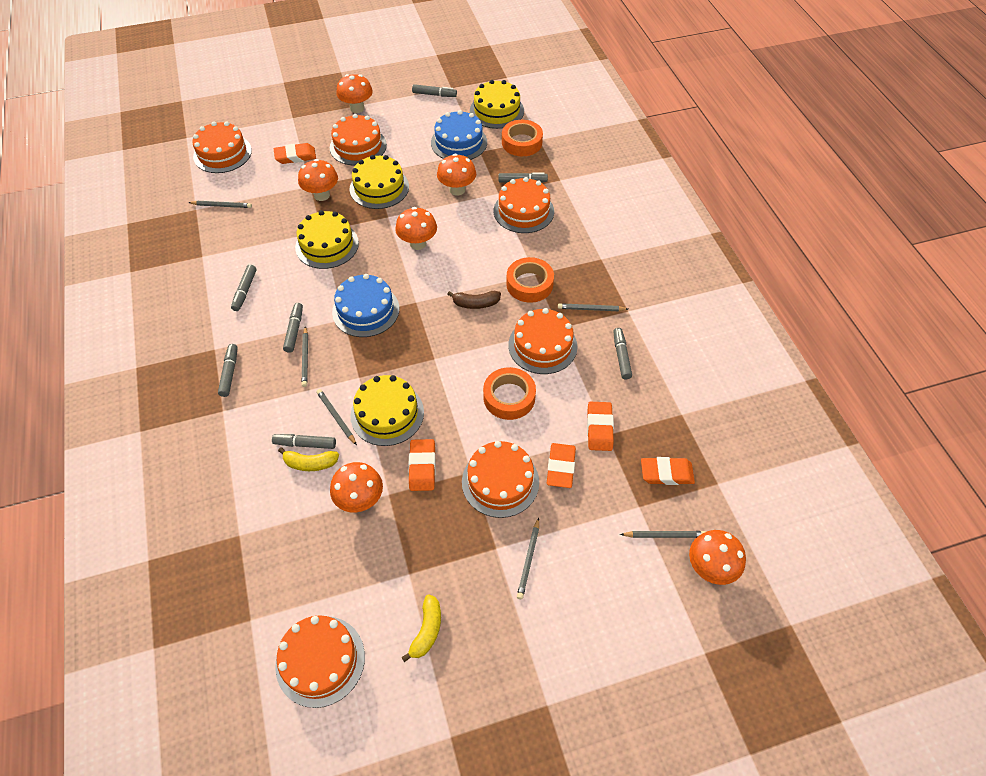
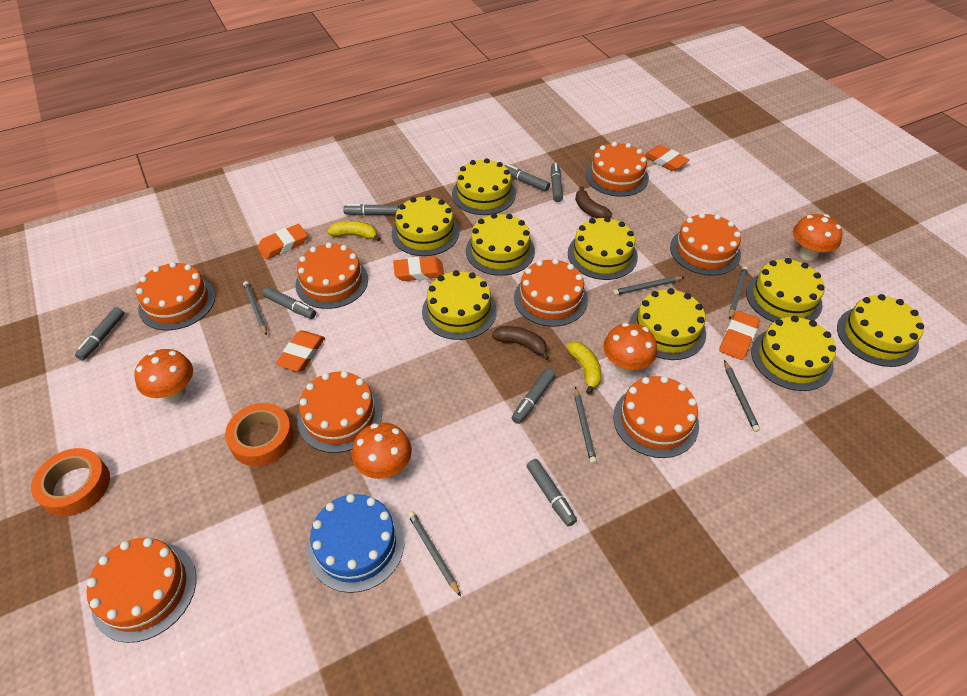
blue cake: [332,274,399,337] [431,110,487,160] = 2 -> [308,494,404,593] = 1
brown banana: [447,291,501,309] = 1 -> [492,326,550,360] [575,186,612,218] = 2
orange cake: [192,121,252,173] [275,615,365,708] [330,114,387,166] [462,441,539,518] [494,177,554,233] [508,308,577,374] = 6 -> [87,538,196,643] [136,262,215,330] [295,242,368,309] [297,371,382,453] [514,258,588,327] [586,142,649,197] [613,376,699,458] [670,213,741,276] = 8
orange mushroom: [298,159,338,201] [330,462,383,512] [336,74,373,113] [395,207,437,250] [437,154,476,196] [689,530,746,585] = 6 -> [134,349,193,402] [352,422,412,479] [603,323,657,375] [793,214,843,261] = 4
orange tape: [483,367,536,420] [502,120,543,156] [506,257,554,303] = 3 -> [31,448,110,516] [225,403,293,466] = 2
yellow cake: [295,210,359,269] [350,155,409,209] [350,375,424,446] [470,80,524,129] = 4 -> [392,195,459,256] [422,270,497,340] [452,158,516,215] [466,213,535,276] [568,217,638,280] [629,288,706,360] [746,258,825,322] [751,316,836,391] [837,294,924,367] = 9

